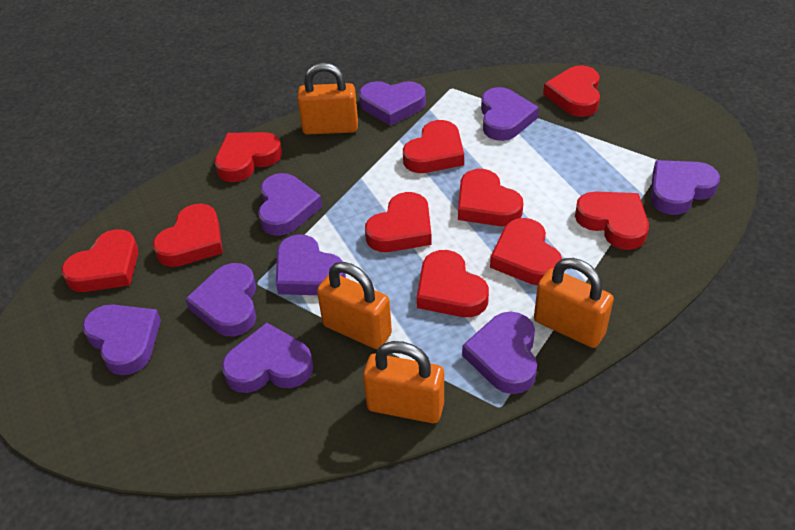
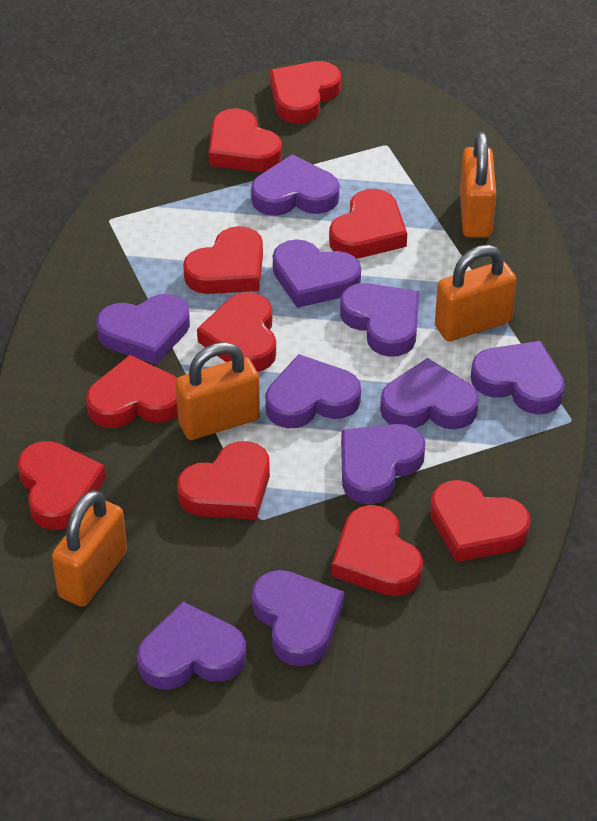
purple heart: [82,304,161,375] [185,263,256,337] [222,323,313,393] [258,173,322,236] [276,234,346,295] [359,81,426,126] [462,312,537,394] [481,87,539,141] [651,160,720,215] = 9 -> [96,294,190,365] [137,602,246,690] [251,154,339,216] [252,570,344,666] [265,354,361,428] [273,239,361,308] [340,283,419,357] [341,424,425,504] [380,358,479,429] [471,341,565,414] = 10

